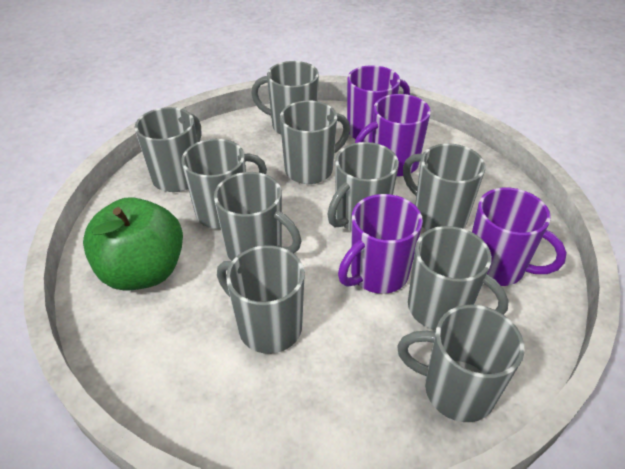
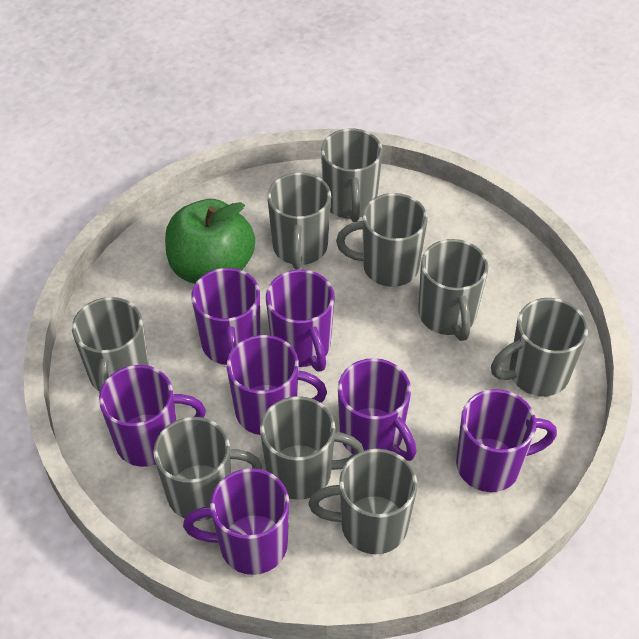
grey mug: [135,107,201,192] [181,139,267,229] [214,172,301,261] [217,245,305,354] [251,61,319,135] [280,101,350,184] [327,142,399,230] [397,305,525,422] [403,144,486,230] [408,226,509,330] = 10 -> [72,297,149,393] [153,417,262,521] [260,396,364,500] [267,172,331,270] [309,449,417,554] [321,128,383,222] [336,193,428,287] [418,239,488,341] [491,298,588,396] = 9
purple mug: [338,194,423,294] [347,65,410,143] [355,94,431,177] [472,188,567,286] = 4 -> [99,365,206,467] [183,468,289,575] [191,268,260,365] [227,335,327,435] [266,270,335,372] [338,358,416,461] [456,389,557,492] = 7

